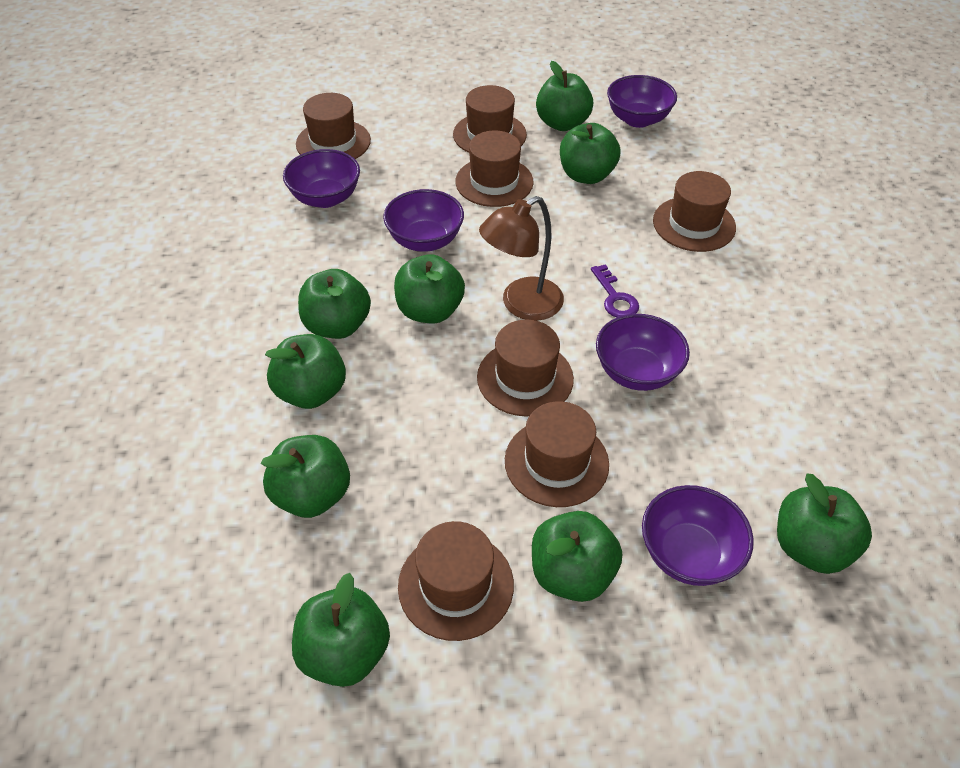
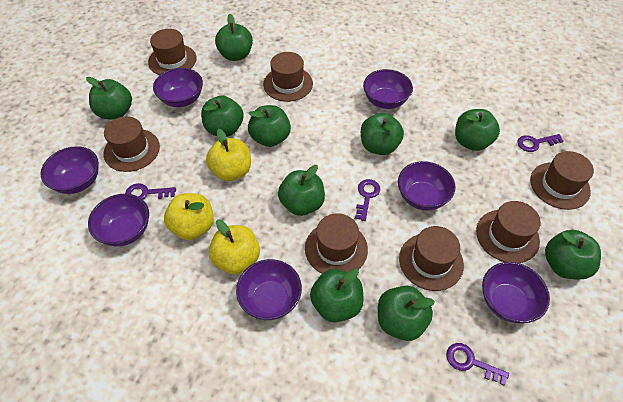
brown lamp: [479,196,564,321] = 1 -> none = 0
green apple: [261,435,350,518] [265,334,346,409] [292,573,390,687] [298,269,371,339] [394,254,465,324] [532,511,622,602] [536,61,593,131] [560,123,620,184] [777,473,872,574] = 9 -> [86,77,132,119] [201,95,244,137] [215,14,253,61] [248,105,291,147] [278,165,325,216] [310,268,363,322] [361,113,404,155] [378,286,435,341] [455,109,500,151] [545,230,601,279] = 10
purple bowl: [283,149,360,208] [383,189,464,252] [596,314,690,391] [607,75,677,128] [642,485,754,586] = 5 -> [40,146,99,194] [88,194,149,246] [153,68,203,107] [236,259,302,320] [363,69,413,109] [398,161,455,211] [482,262,550,323] = 7
purple key: [591,264,639,318] = 1 -> [125,183,176,200] [355,179,380,221] [446,343,509,386] [518,134,564,152] = 4
yellow apple: none = 0 -> [164,193,214,240] [206,129,251,181] [209,219,260,275] = 3

